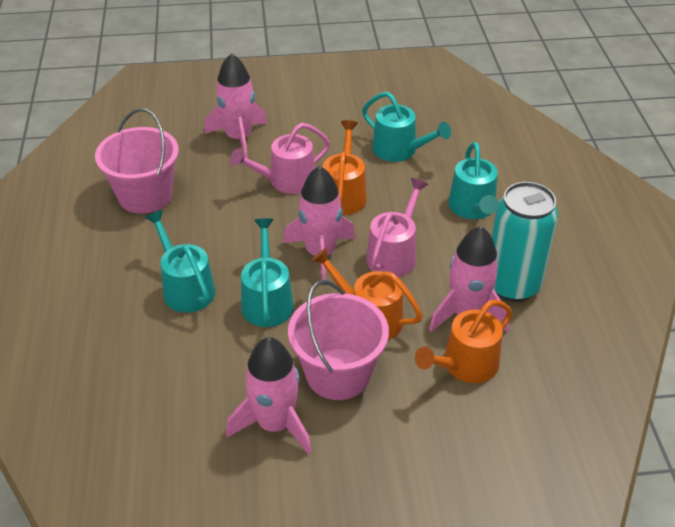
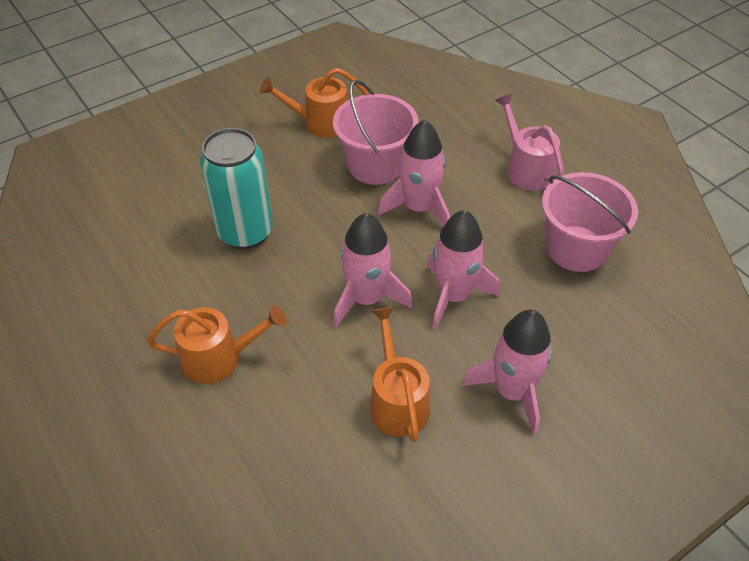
pink watering can: [230,123,330,194] [366,178,428,277] = 2 -> [495,93,564,191] = 1
turquoise watering can: [145,210,216,313] [241,218,294,327] [362,92,451,162] [448,142,498,219] = 4 -> none = 0

